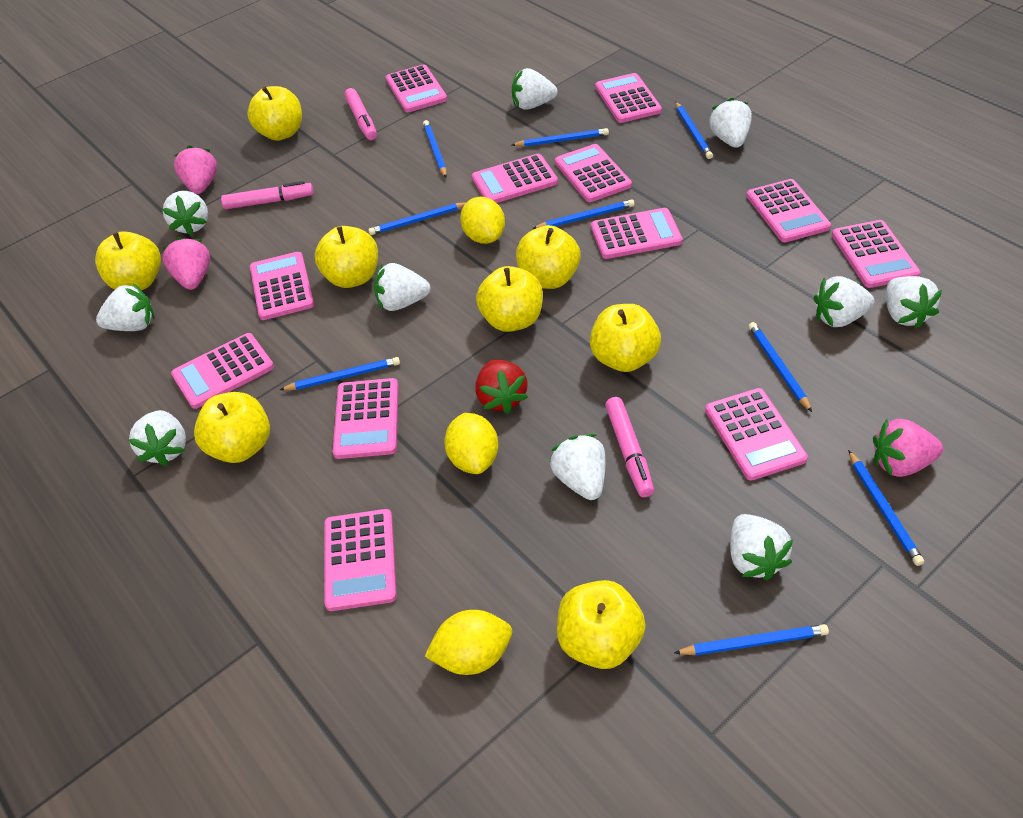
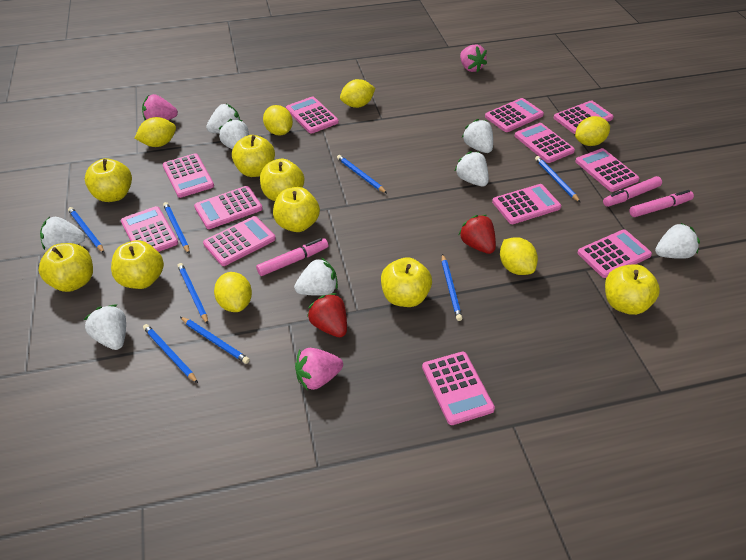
blue pencil: [280,357,400,390] [368,202,466,235] [423,120,447,177] [512,128,609,147] [532,199,635,229] [674,624,829,656] [676,102,713,159] [749,322,812,412] [848,450,924,566] = 9 -> [68,207,105,253] [143,324,198,383] [163,202,190,254] [177,263,208,324] [180,317,250,364] [337,155,387,193] [442,254,462,321] [535,156,581,203] = 8
red strawberry: [475,360,528,414] = 1 -> [307,293,347,337] [459,215,496,254] = 2
white strawberry: [96,283,155,331] [129,410,186,466] [162,191,208,236] [374,263,431,311] [512,68,557,110] [550,434,605,500] [709,98,752,148] [730,514,793,580] [813,276,874,327] [886,276,942,329] = 10 -> [40,217,85,250] [83,305,126,350] [206,104,240,133] [219,119,249,149] [294,257,338,295] [455,151,489,186] [462,119,493,153] [655,223,700,259] = 8
yellow lemon: [425,610,512,675] [444,413,498,474] [460,197,505,244] = 3 -> [135,117,176,147] [214,272,252,312] [263,105,293,136] [340,79,375,108] [500,237,538,275] [575,116,610,146] = 6

